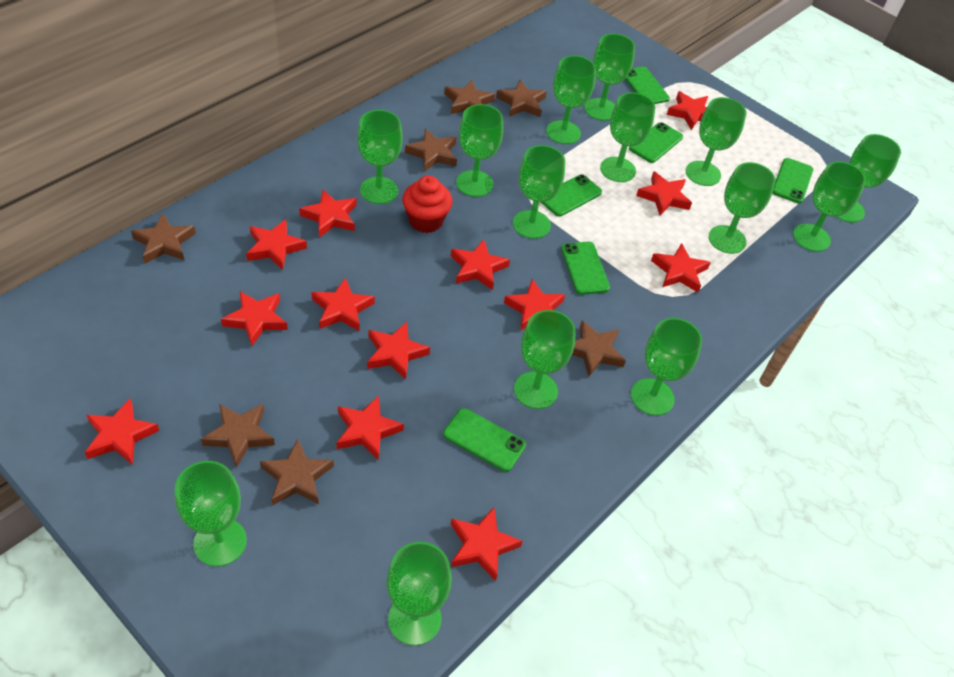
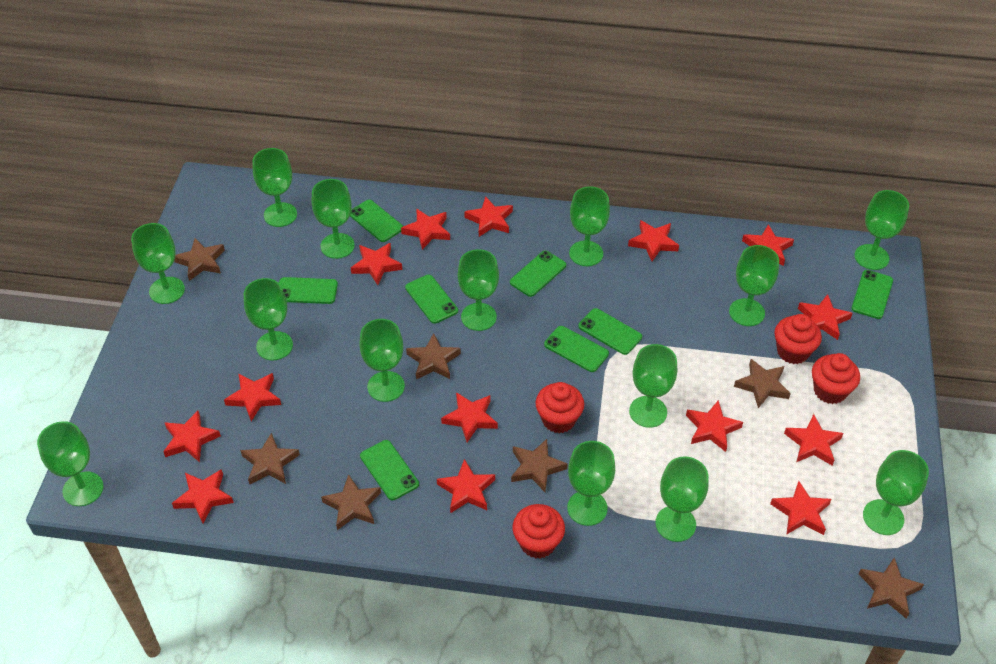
green phone: [443,408,526,472] [541,174,602,217] [561,242,610,295] [625,67,670,104] [629,122,683,163] [772,158,813,203] = 6 -> [279,277,338,304] [350,200,403,242] [360,440,419,500] [405,275,458,324] [510,251,566,297] [544,326,609,372] [578,308,642,355] [851,270,893,319] = 8
red cupcake: [402,176,453,233] = 1 -> [512,504,565,559] [535,382,584,433] [774,314,822,364] [812,353,860,404] = 4
red star: [85,399,159,465] [221,291,288,346] [246,219,307,270] [299,190,356,237] [311,278,375,332] [337,395,404,460] [367,322,430,380] [450,508,523,581] [451,239,510,290] [504,279,565,331] [636,171,692,215] [651,243,711,292] [667,91,708,130] = 13 -> [163,411,221,462] [172,469,234,524] [224,373,281,421] [351,243,402,285] [401,208,450,250] [437,459,495,513] [441,392,498,442] [464,196,513,237] [628,220,679,261] [686,400,743,452] [742,224,794,266] [770,481,832,535] [784,414,844,466] [798,294,853,340] = 14

